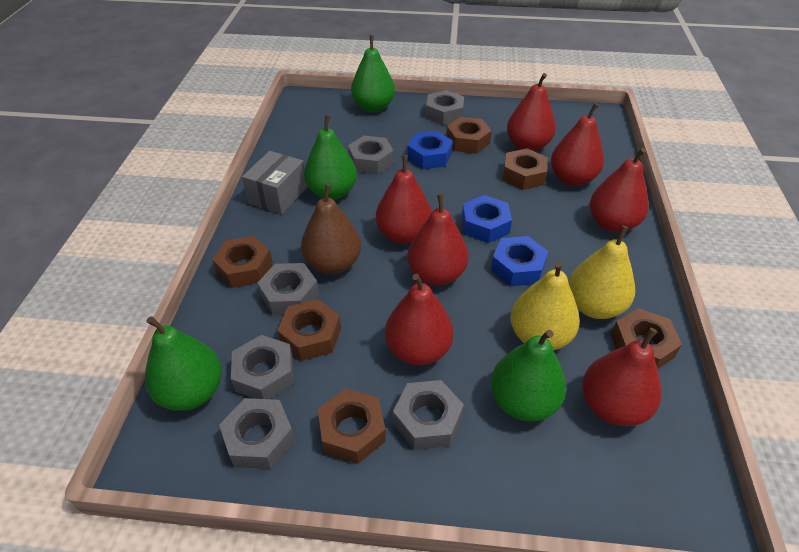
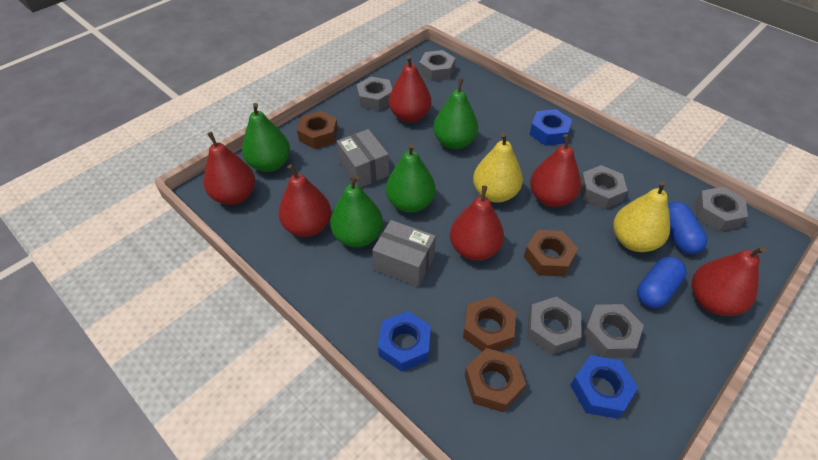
blue capsule: none = 0 -> [637,257,687,308] [668,202,707,254] = 2
brown nut: [212,236,273,288] [277,299,341,361] [318,389,386,464] [446,117,492,154] [503,148,548,190] [611,308,682,369] = 6 -> [297,111,338,149] [463,296,516,352] [465,348,526,412] [524,230,578,277] = 4
brown pear: [301,184,361,274] = 1 -> none = 0
grey box: [242,151,307,214] = 1 -> [337,129,389,187] [372,220,436,287] = 2
red pear: [376,155,432,244] [385,274,453,366] [408,194,469,285] [507,73,556,151] [551,103,604,186] [582,328,661,427] [590,148,649,232] = 7 -> [204,132,255,205] [279,164,331,237] [389,55,431,123] [450,185,504,261] [530,134,581,207] [692,247,766,316] = 6

